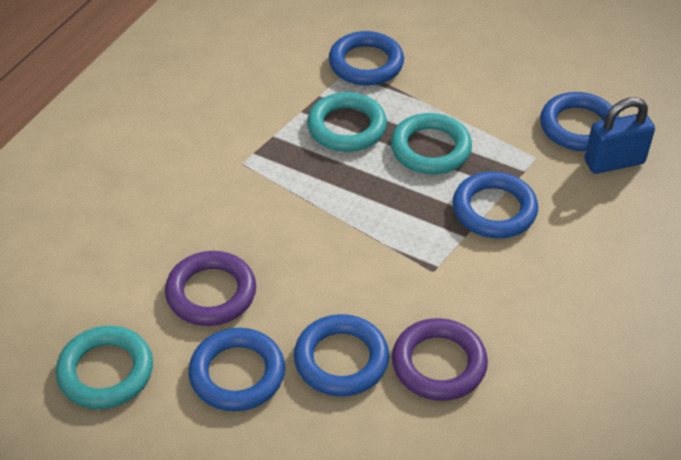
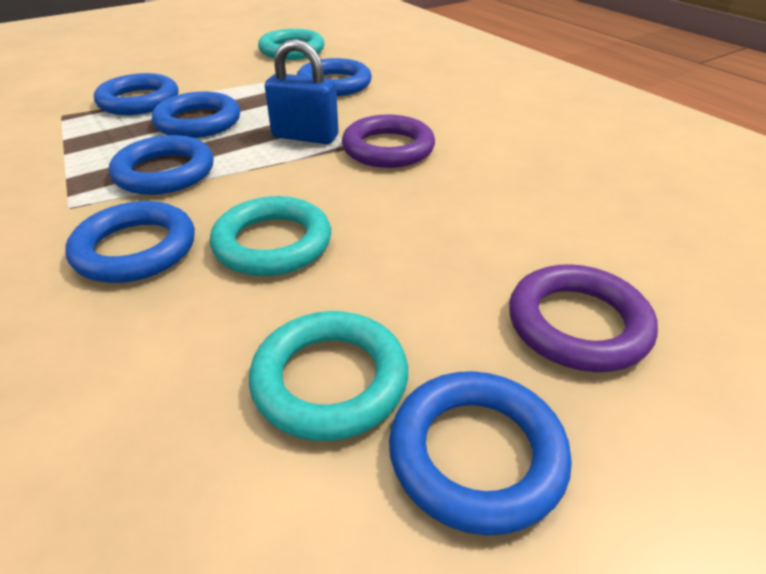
blue ring: [189,328,285,411] [294,314,389,396] [329,31,404,86] [453,171,538,238] [540,92,619,151] = 5 -> [65,201,195,283] [94,73,179,115] [109,135,214,195] [152,91,240,138] [297,58,372,96] [389,371,572,535] = 6

